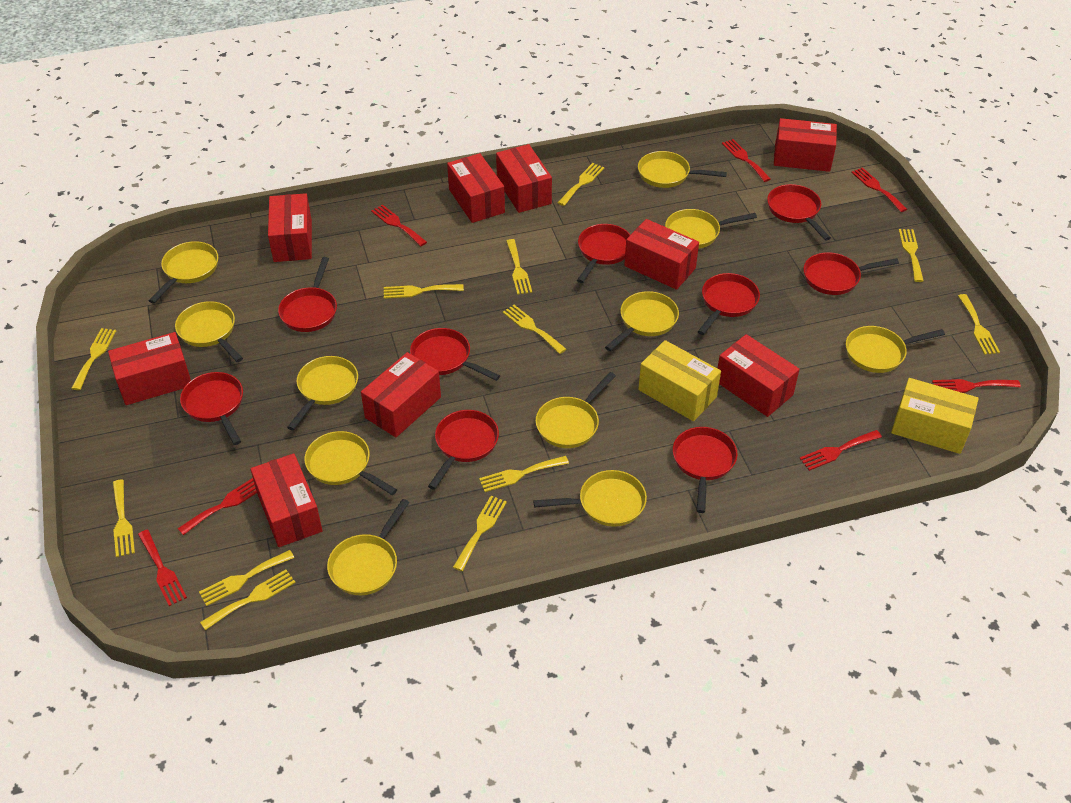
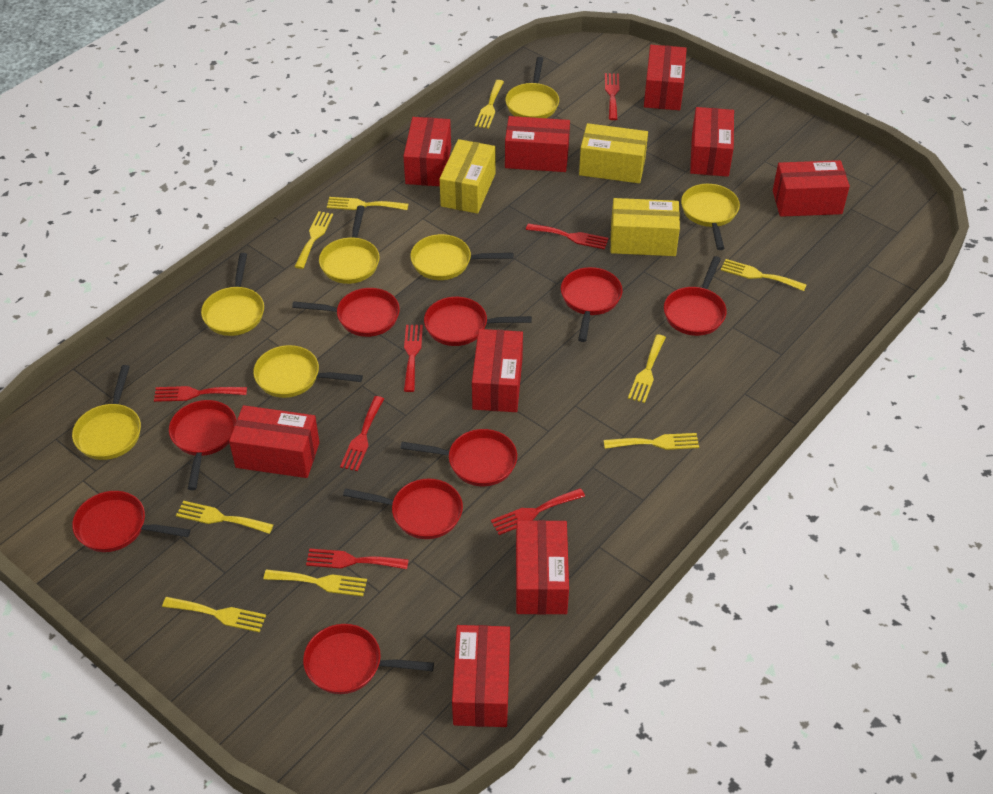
yellow box: [638,340,721,421] [891,378,979,454] = 2 -> [440,139,495,214] [579,123,648,183] [610,198,680,256] = 3
yellow fork: [71,328,116,390] [113,480,135,557] [199,550,294,606] [200,570,295,630] [384,284,464,299] [453,496,507,571] [479,456,569,492] [503,305,566,354] [506,239,532,295] [558,163,604,206] [899,229,924,282] [958,294,1000,355] = 12 -> [162,597,266,632] [176,501,274,534] [264,569,367,596] [294,211,333,269] [327,197,408,210] [475,80,504,129] [604,433,699,450] [628,334,666,403] [721,259,807,291] = 9
yellow pan: [149,241,218,304] [175,301,243,362] [287,356,358,430] [304,431,397,495] [327,499,410,595] [533,470,647,527] [536,372,616,448] [605,291,679,351] [638,151,727,188] [665,209,757,249] [846,326,945,373] = 11 -> [72,365,141,460] [201,253,264,336] [253,345,363,398] [319,205,380,284] [410,234,513,280] [505,57,559,118] [681,184,740,250] = 7

